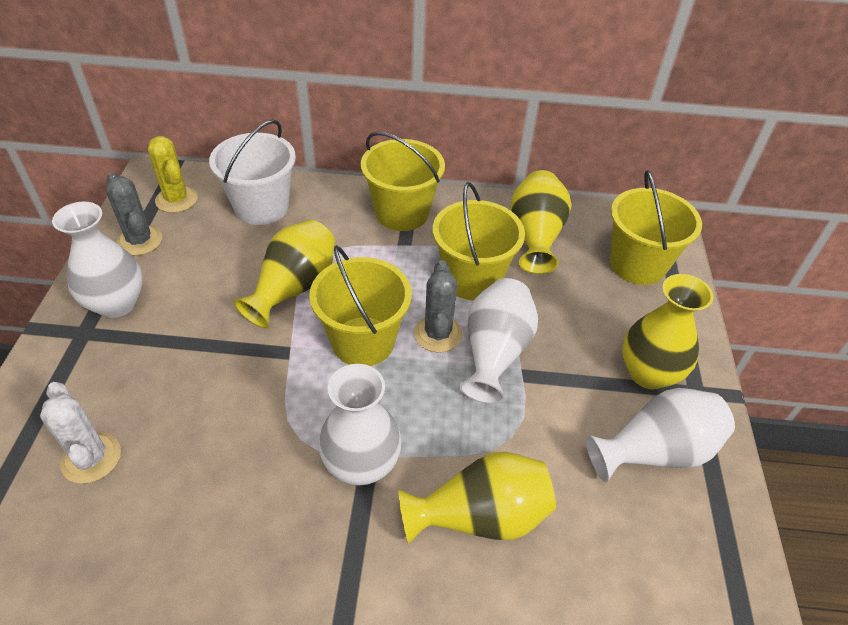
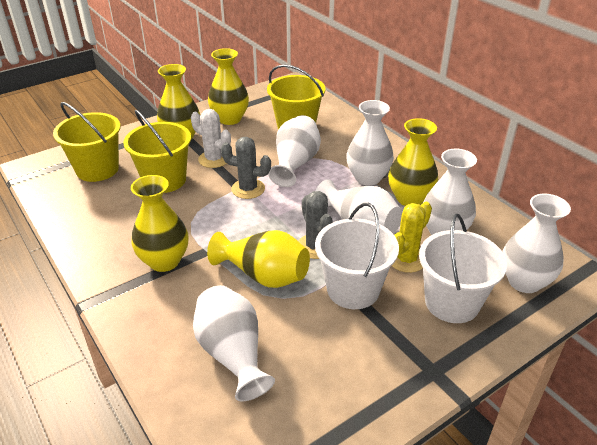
white bucket: [209,120,296,225] = 1 -> [315,203,399,309] [419,214,507,323] = 2
white vase: [52,202,143,318] [318,364,402,485] [459,278,538,404] [585,388,735,483] = 4 -> [193,285,275,401] [268,115,321,187] [316,179,402,234] [346,100,394,186] [423,149,477,235] [502,194,571,293] = 6
yellow bucket: [309,245,412,366] [361,132,445,231] [432,182,525,300] [610,170,702,285] = 4 -> [53,102,121,182] [123,110,191,193] [267,64,325,130] = 3
yellow vase: [234,220,335,329] [398,452,556,544] [510,170,571,274] [622,274,714,389] = 4 -> [131,175,188,272] [157,64,200,140] [207,230,310,288] [208,48,249,125] [388,118,438,206] = 5

